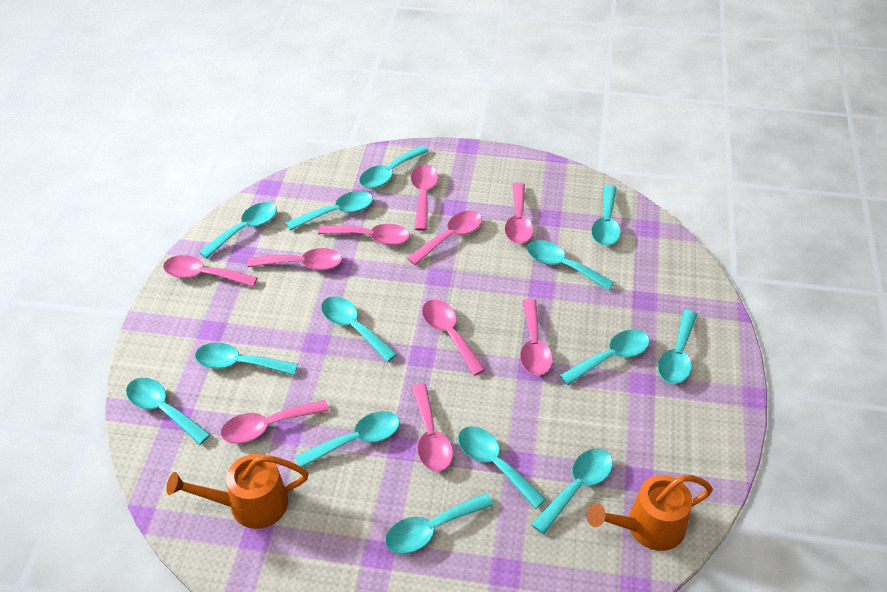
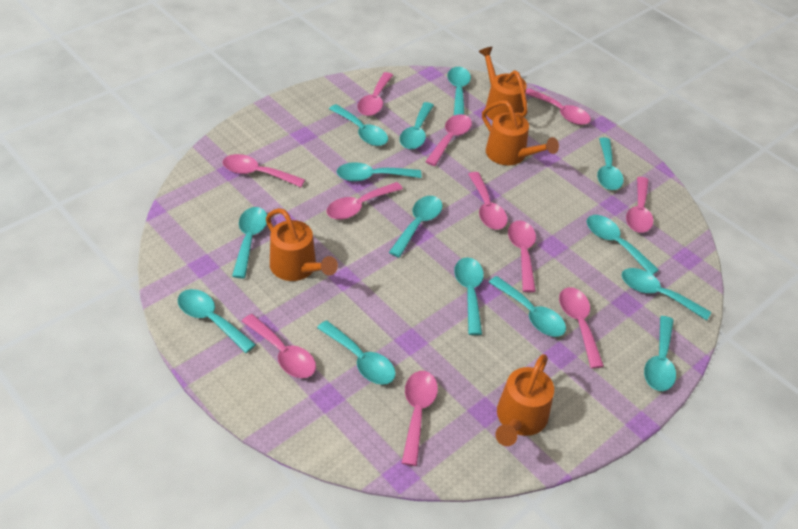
orange watering can: [166,454,309,529] [587,475,713,551] = 2 -> [266,208,338,281] [478,47,528,120] [482,100,559,166] [495,354,554,446] = 4
pink spoon: [163,255,258,287] [221,400,329,443] [247,248,342,270] [318,224,410,245] [407,210,482,266] [411,164,438,231] [412,384,453,471] [422,300,486,376] [505,183,534,244] [520,299,553,376] = 10 -> [222,154,305,187] [242,314,316,378] [327,182,403,220] [357,72,393,116] [402,371,438,466] [425,114,472,166] [468,172,508,230] [508,220,536,293] [526,88,591,125] [559,287,604,369] [626,177,653,233] = 11

